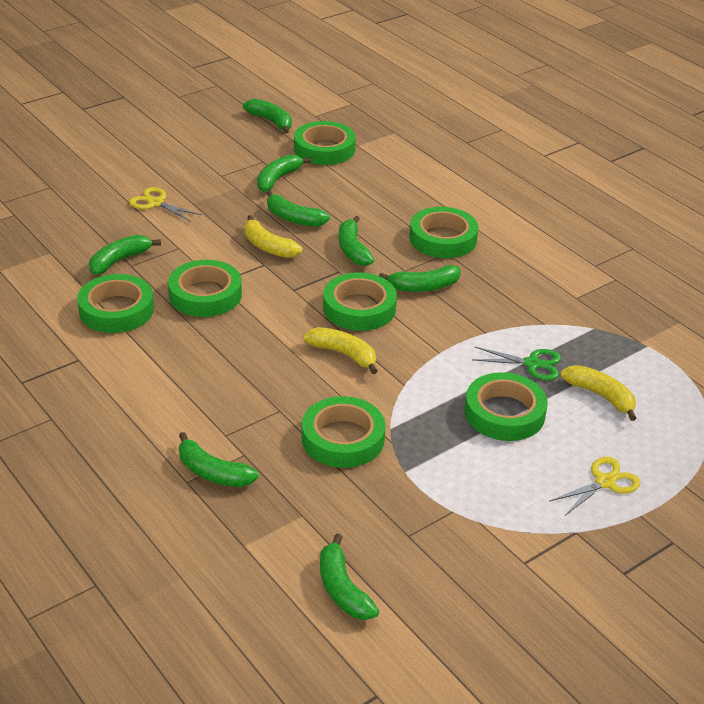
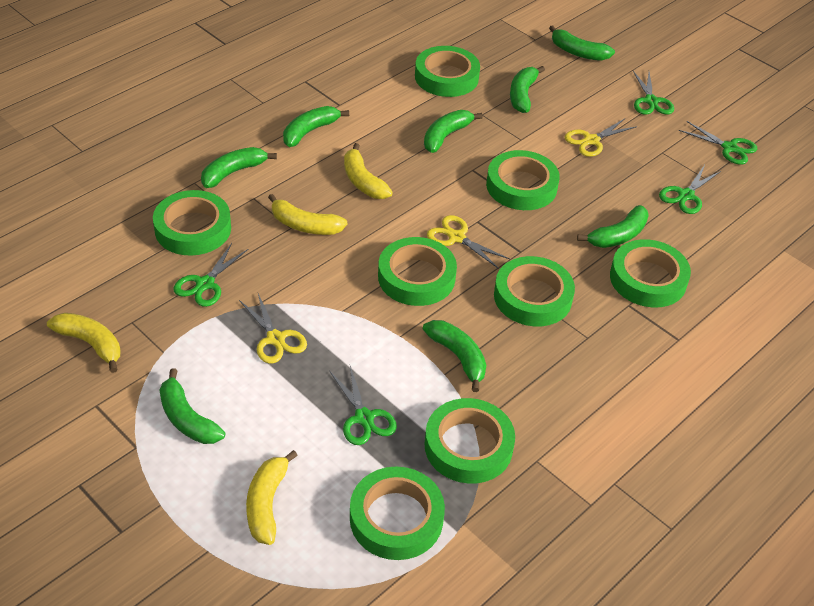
green scissors: [472,347,561,380] = 1 -> [173,243,248,307] [330,366,397,445] [633,71,674,115] [659,165,721,214] [679,121,757,165] = 5
green tape: [77,274,154,333] [168,260,242,317] [294,121,356,165] [302,396,386,468] [323,272,397,331] [409,207,478,258] [465,372,547,441] = 7 -> [153,190,231,256] [350,467,445,560] [378,237,457,306] [415,46,480,97] [424,398,515,484] [486,150,560,210] [494,256,575,326] [610,239,691,307] = 8
yellow banana: [244,215,302,258] [303,327,378,374] [560,365,636,421] = 3 -> [47,313,121,373] [246,450,298,545] [268,194,347,235] [344,143,393,199] = 4
yellow scissors: [129,187,202,222] [550,457,641,515] = 2 -> [239,293,307,364] [427,215,510,269] [564,118,637,157] = 3

